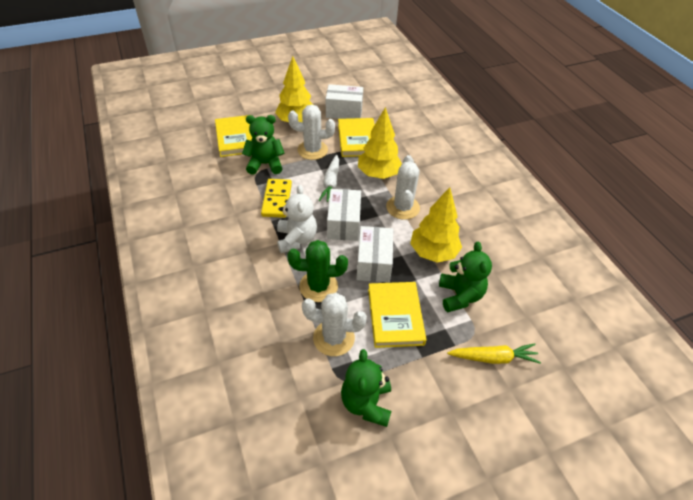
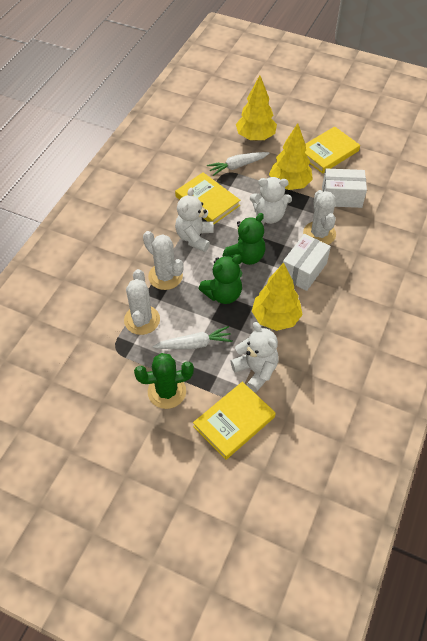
green teddy bear: [242,115,285,175] [341,349,391,427] [439,242,492,312] = 3 -> [198,254,242,304] [223,213,266,265] = 2
white box: [326,84,363,119] [327,189,361,241] [356,226,393,283] = 3 -> [283,234,331,291] [322,169,367,208] = 2
white carrot: [318,155,339,202] = 1 -> [153,326,233,349] [207,152,270,176] = 2
white teddy bear: [277,185,317,253] = 1 -> [175,188,214,252] [230,322,279,392] [250,177,292,224] = 3
yellow carrot: [447,343,541,364] = 1 -> none = 0
yellow domino: [261,179,292,218] = 1 -> none = 0

